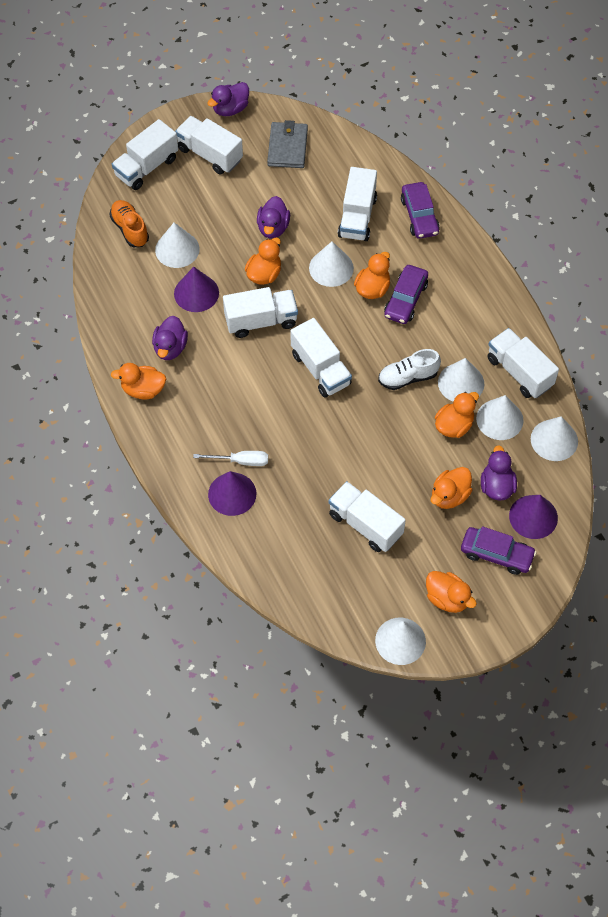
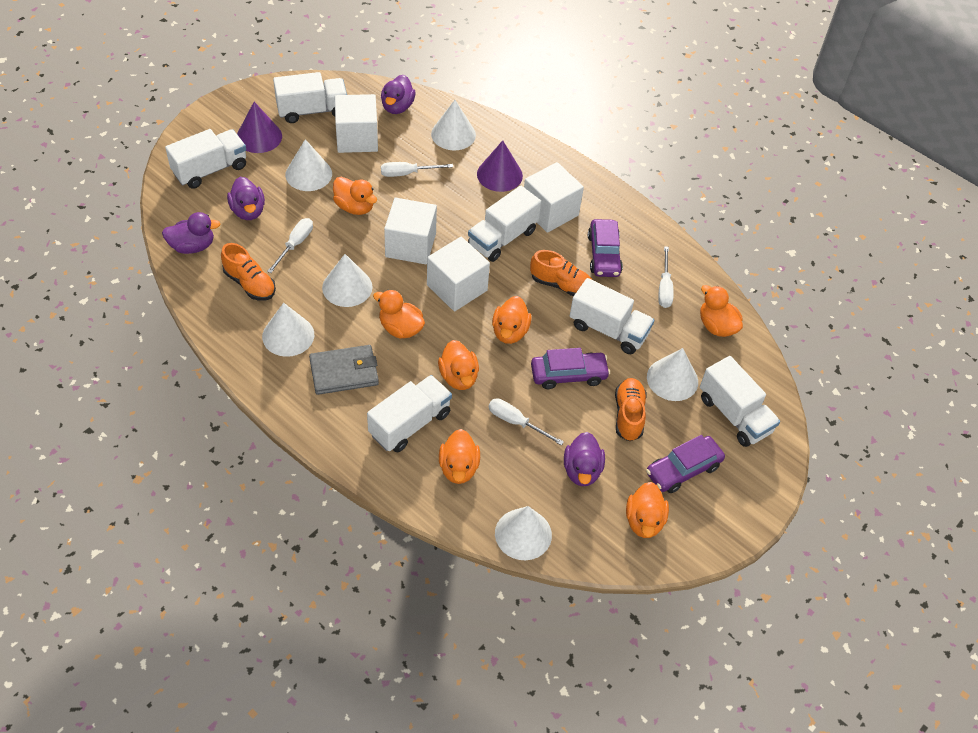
orange duck: [111,363,166,400] [245,237,281,285] [354,252,390,299] [426,571,477,613] [431,467,472,509] [435,392,479,438] = 6 -> [333,177,377,215] [373,290,425,339] [438,340,479,390] [439,429,480,484] [492,296,532,344] [626,482,669,538] [700,285,743,337] = 7
orange shoe: [109,200,149,247] = 1 -> [221,243,276,301] [530,250,592,296] [615,378,647,441] = 3
purple cone: [174,267,219,312] [208,471,256,516] [509,495,558,539] = 3 -> [237,102,282,153] [477,140,523,192] = 2
white cube: none = 0 -> [335,94,378,153] [384,198,437,265] [427,237,490,312] [524,162,584,233] = 4
white screwdriver: [193,451,268,466] = 1 -> [267,218,313,273] [381,162,453,177] [489,398,564,446] [658,246,674,308] = 4
white shoe: [378,349,441,390] = 1 -> none = 0
white truck: [112,119,178,190] [175,116,243,175] [223,287,298,338] [290,318,352,397] [328,481,406,552] [338,167,377,241] [487,328,559,398] = 7 -> [165,129,246,189] [273,72,347,123] [367,375,452,453] [468,185,541,262] [570,278,654,354] [700,356,780,447] = 6

